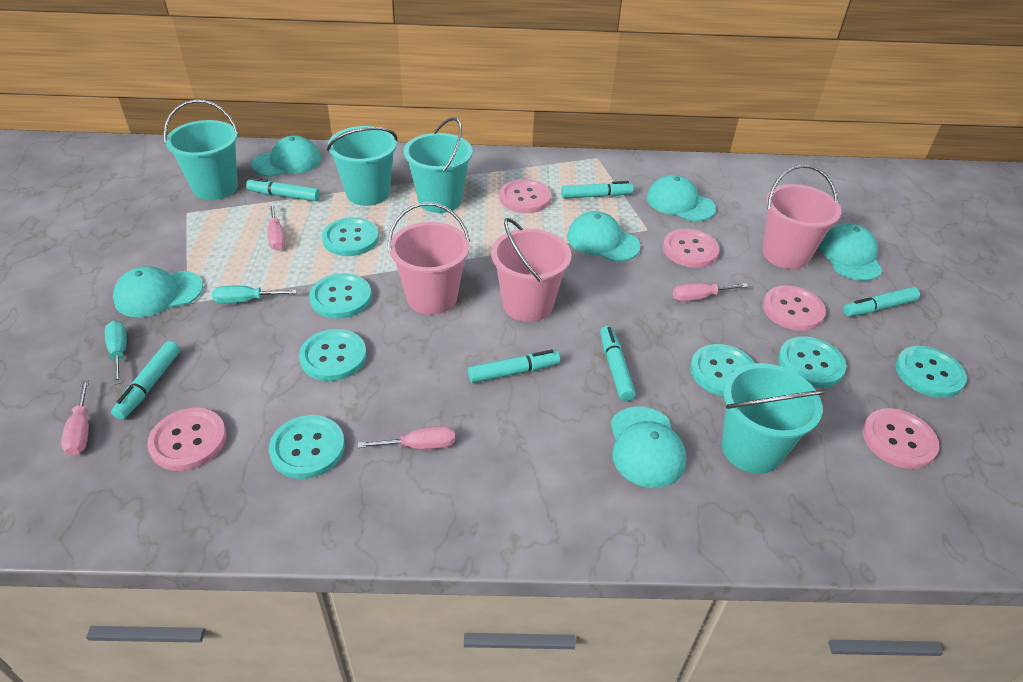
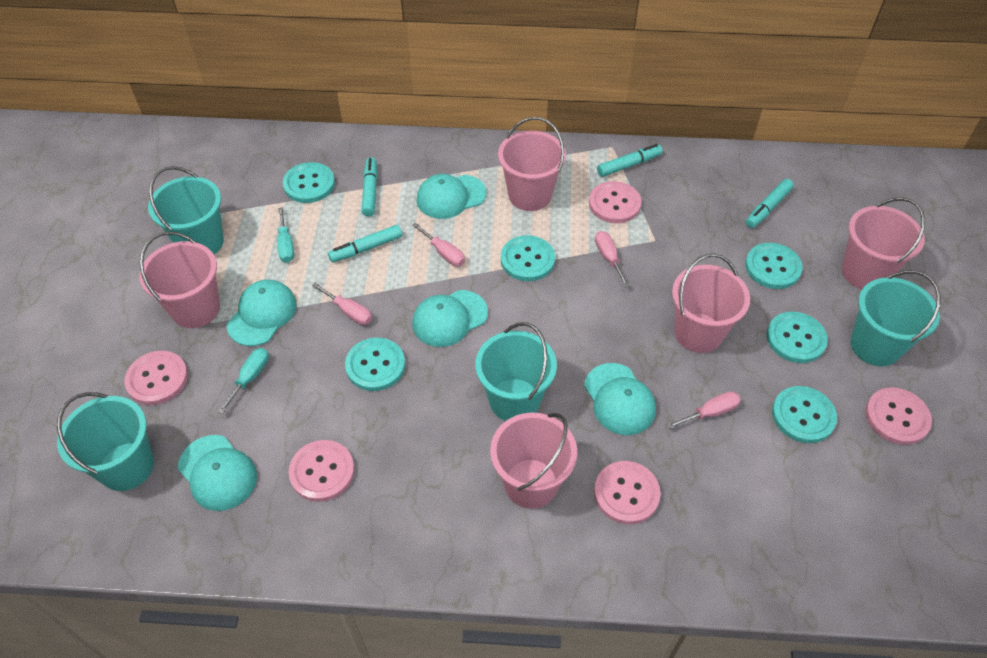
pink bucket: [388,202,470,315] [491,218,571,322] [762,165,841,269] = 3 -> [139,231,220,328] [490,412,577,509] [498,117,566,211] [672,254,750,353] [842,197,925,289] = 5
turquoise button: [269,415,345,479] [299,329,367,381] [309,273,372,318] [322,217,379,256] [690,344,754,396] [778,336,846,388] [895,346,967,398] = 7 -> [283,162,335,203] [345,338,405,391] [501,235,555,281] [745,243,803,289] [767,312,828,363] [772,386,837,443] = 6
turquoise cap: [113,266,203,317] [251,135,321,177] [567,211,640,262] [610,406,686,488] [646,175,716,221] [819,224,882,281] = 6 -> [178,435,257,511] [227,280,297,346] [412,290,488,347] [417,174,486,219] [584,363,656,435] = 5
turquoise marker: [111,341,180,420] [246,177,320,201] [468,350,560,383] [561,181,634,199] [600,326,636,401] [843,287,920,316] = 6 -> [328,225,402,263] [362,157,377,217] [597,144,663,177] [745,179,794,228] = 4

